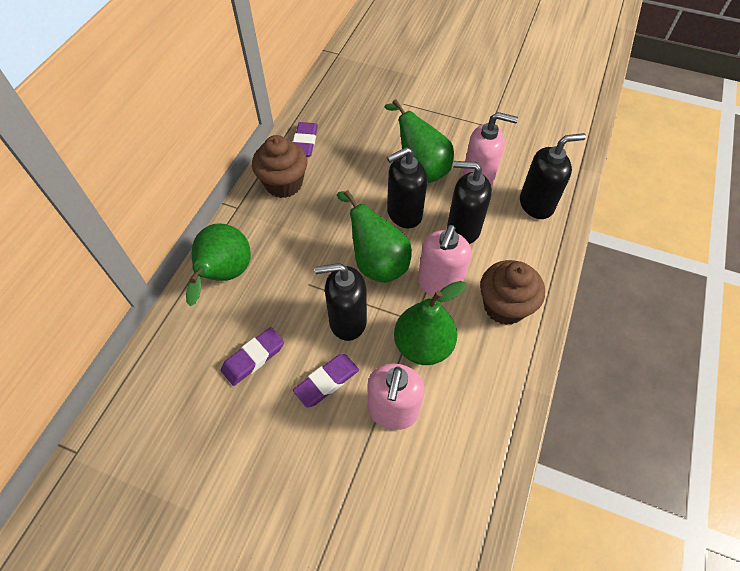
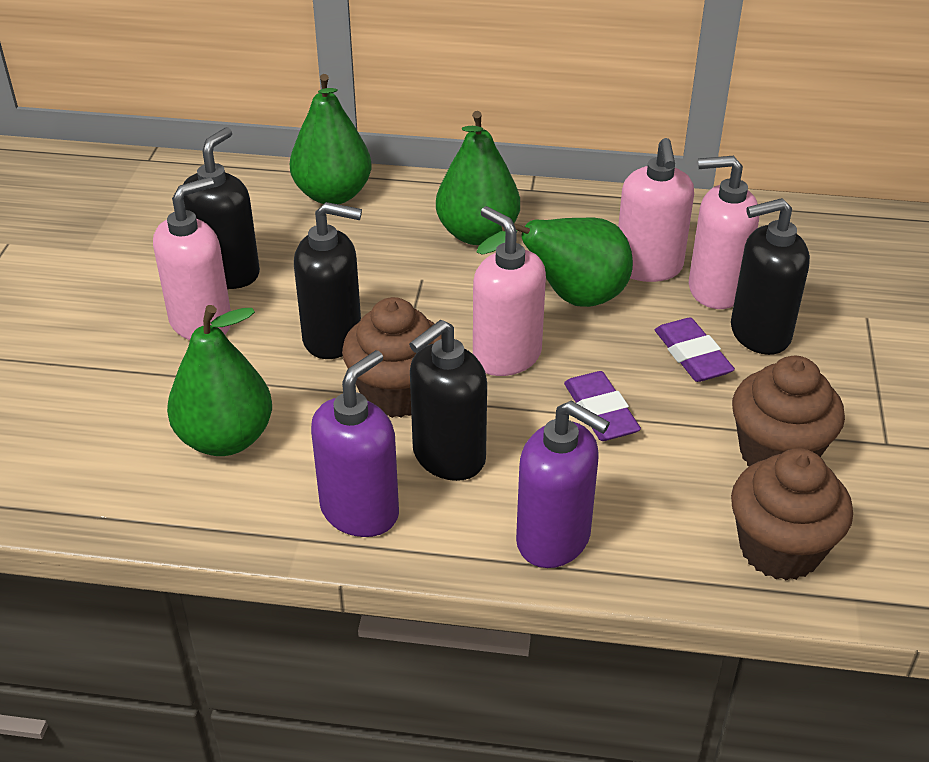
brown cupcake: [252,135,307,198] [480,260,545,325] = 2 -> [342,297,442,418] [731,448,853,581] [732,356,845,466] = 3
pink soap dispenser: [368,363,425,430] [418,225,472,296] [462,112,518,188] = 3 -> [153,177,231,340] [473,206,546,376] [618,138,694,282] [689,156,759,309] = 4
purple eraser: [221,327,284,386] [293,122,318,157] [293,354,359,407] = 3 -> [564,371,641,441] [655,317,735,382] = 2
purple soap dispenser: none = 0 -> [311,350,399,537] [516,401,610,568] = 2

